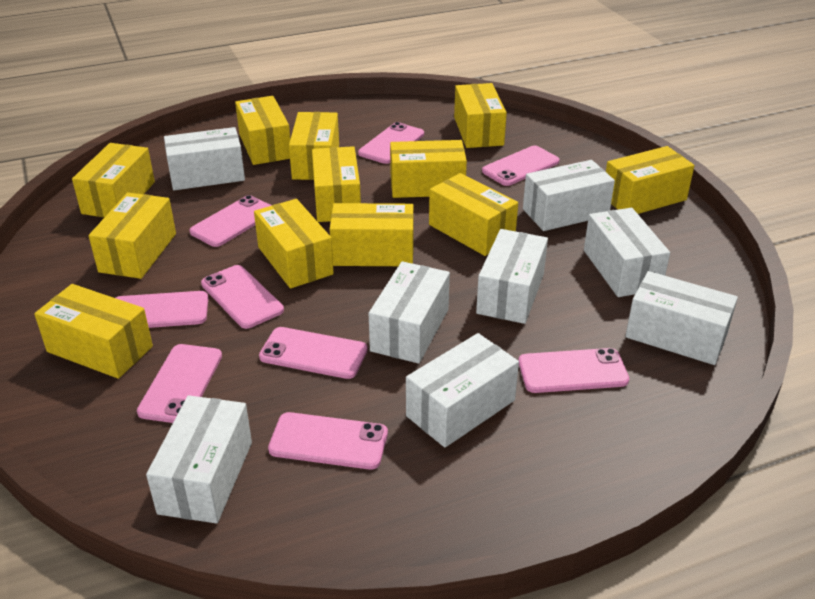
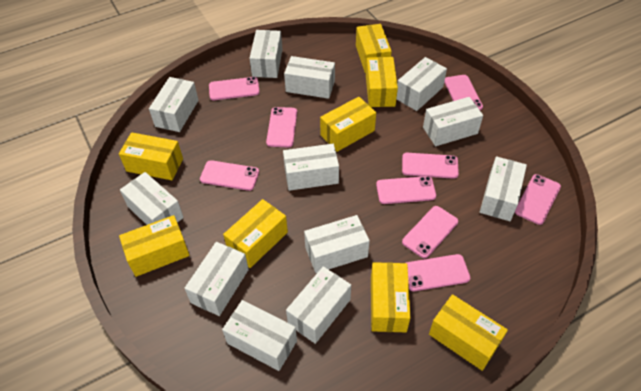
white box: [146,395,252,523] [164,127,245,190] [369,261,450,364] [406,333,519,447] [476,229,548,324] [523,160,615,231] [584,208,670,297] [625,271,738,365] = 8 -> [120,172,184,225] [149,77,199,132] [185,242,249,316] [222,300,297,371] [250,30,283,78] [283,144,339,191] [284,56,335,99] [286,266,351,344] [304,215,370,273] [397,57,447,111] [423,97,483,146] [480,156,527,221] = 12
yellow box: [34,284,153,379] [72,143,155,218] [89,192,176,279] [235,96,290,165] [254,199,334,288] [289,112,339,180] [312,146,361,222] [330,203,414,266] [390,140,467,198] [429,173,518,256] [454,83,507,148] [606,146,695,214] = 12 -> [119,132,183,180] [119,215,190,277] [223,199,288,268] [320,97,376,152] [356,24,392,73] [366,57,398,107] [371,262,411,332] [429,294,508,371] = 8

